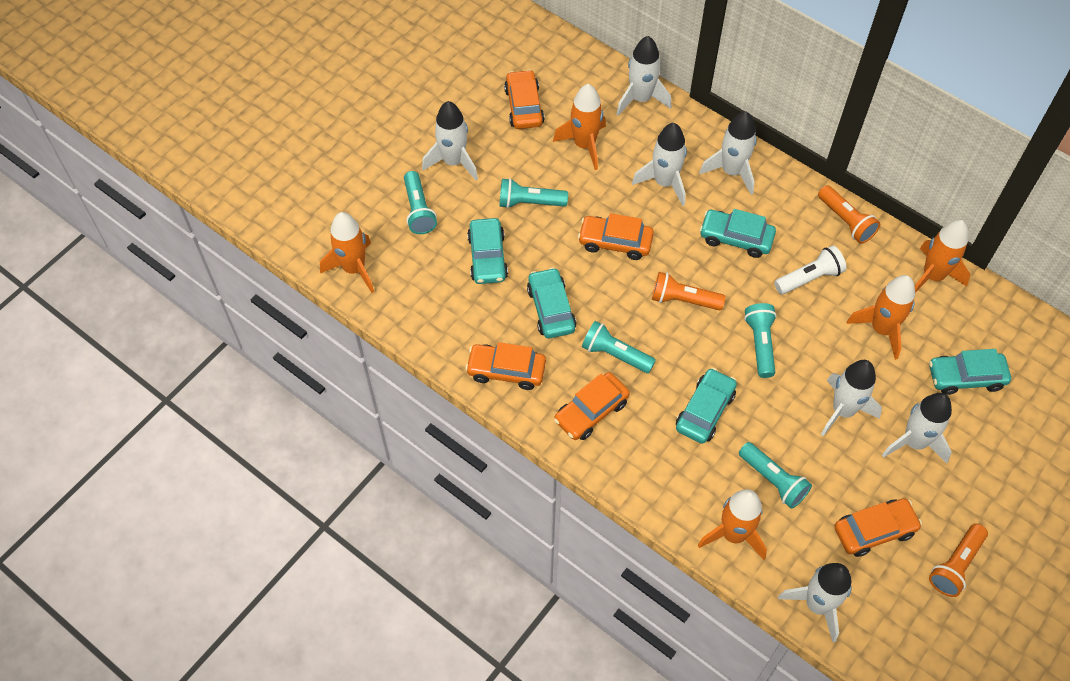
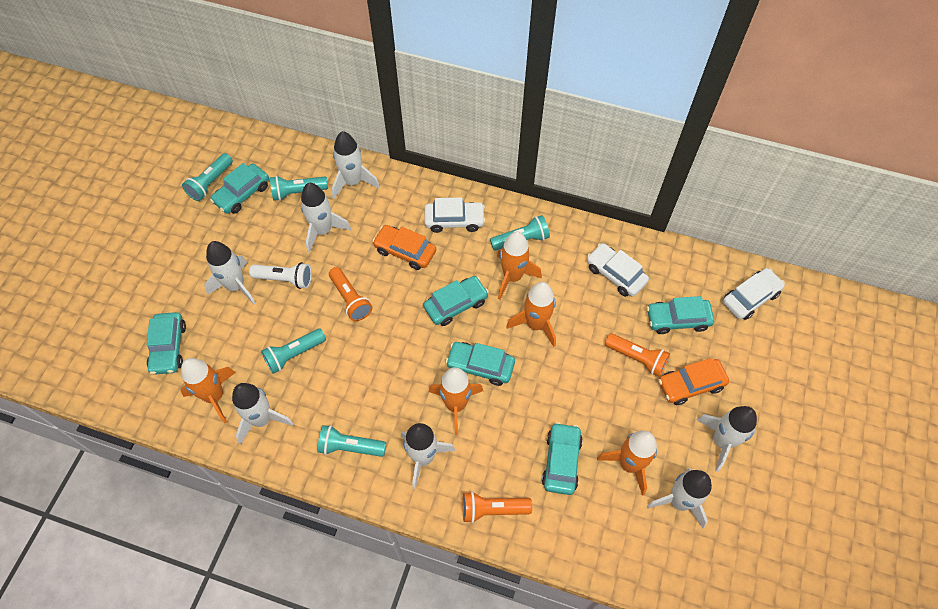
orange car: [465,342,546,390] [504,69,545,129] [554,372,630,440] [578,213,654,260] [834,498,922,557] = 5 -> [373,225,436,270] [659,358,729,405] = 2
turquoise car: [467,218,508,284] [527,267,576,338] [676,368,737,444] [700,209,776,258] [929,349,1011,395] = 5 -> [147,312,186,375] [210,163,269,214] [423,276,489,326] [445,342,515,386] [542,422,583,495] [647,296,714,334] = 6
white car: none = 0 -> [425,197,485,233] [587,243,649,297] [723,268,785,320] = 3

